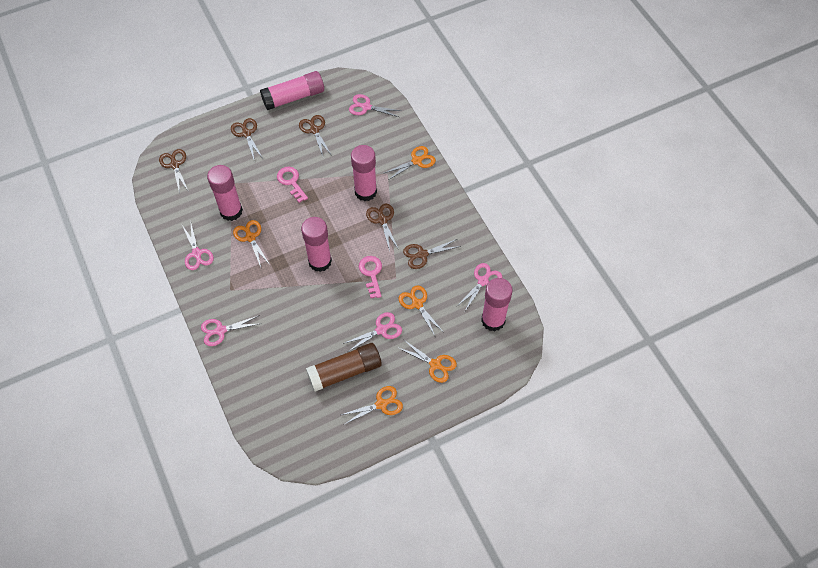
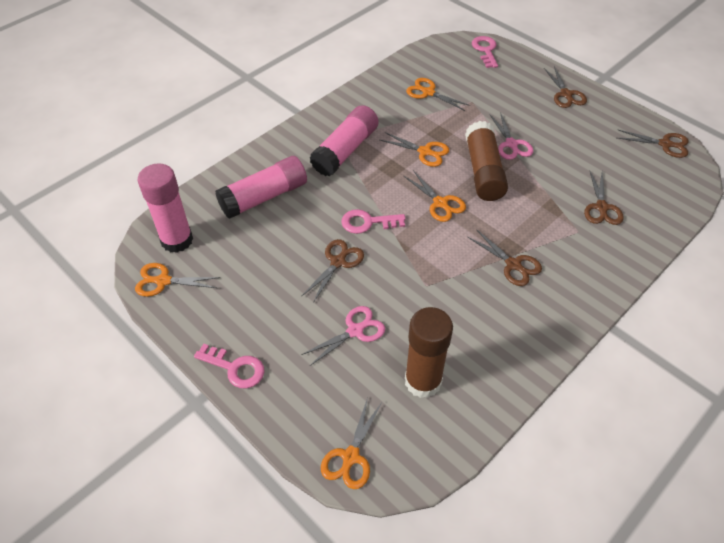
brown glue stick: [306,343,382,392] = 1 -> [405,307,453,398] [465,121,508,201] = 2
pink glue stick: [207,165,243,221] [260,71,324,110] [301,217,332,272] [351,145,377,201] [481,278,513,332] = 5 -> [138,163,193,253] [215,156,307,219] [309,105,378,176] = 3
pink key: [277,167,308,203] [359,256,382,298] = 2 -> [194,344,264,388] [341,209,405,234] [472,36,498,68] = 3
pink scissors: [182,220,214,270] [201,315,262,346] [343,312,402,352] [349,94,401,117] [456,263,502,311] = 5 -> [301,306,385,366] [489,112,533,160] = 2

